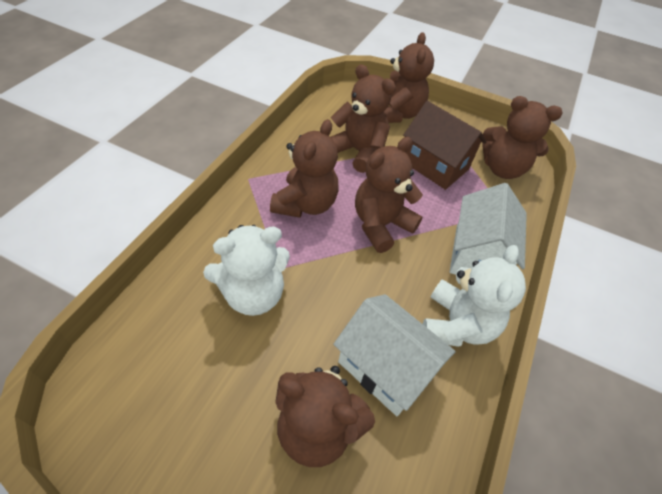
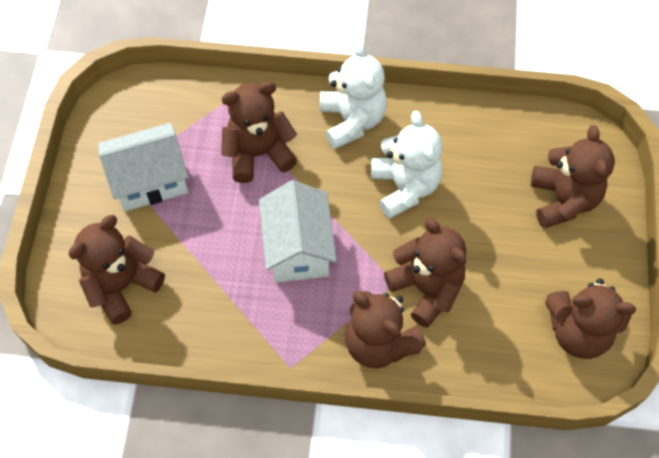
brown house: [403,101,486,190] = 1 -> none = 0

